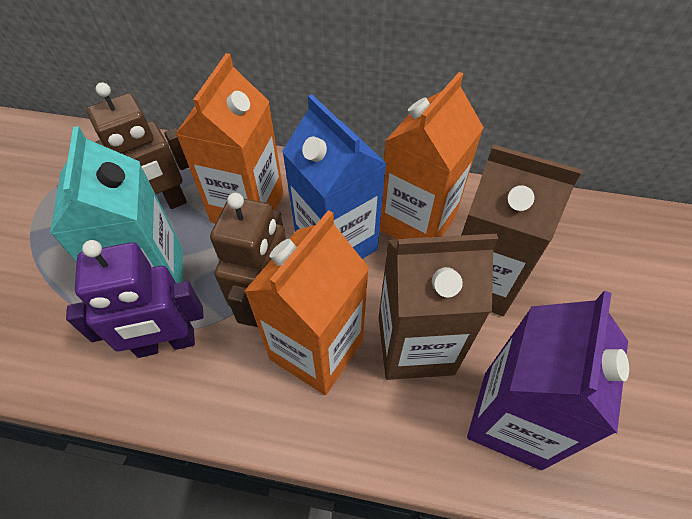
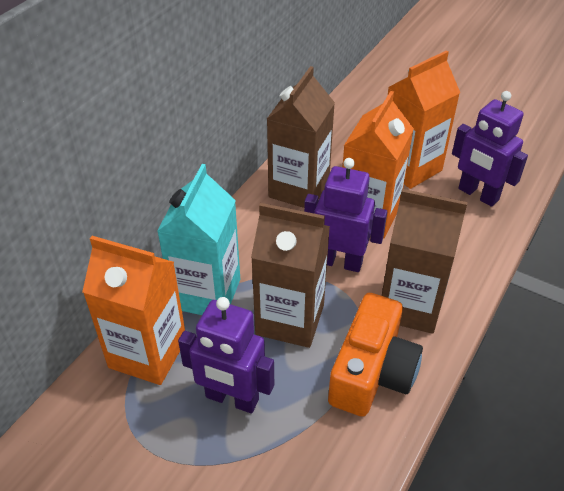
blue carton: [282,94,387,259] = 1 -> none = 0
brown carton: [379,234,498,380] [461,145,582,316] = 2 -> [251,203,330,348] [267,66,335,208] [382,189,468,334] = 3
brown robot: [87,82,189,209] [210,193,286,327] = 2 -> none = 0
orange camera: none = 0 -> [328,293,423,417] = 1
purple carton: [467,291,629,470] = 1 -> none = 0
purple robot: [66,240,204,358] = 1 -> [178,297,274,413] [304,158,387,272] [452,91,528,207] = 3

